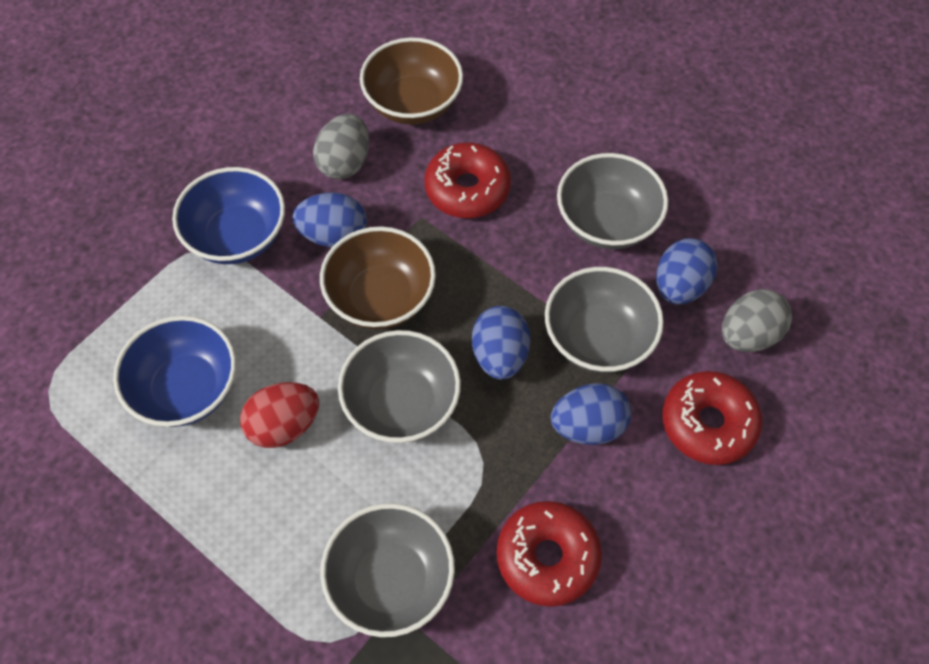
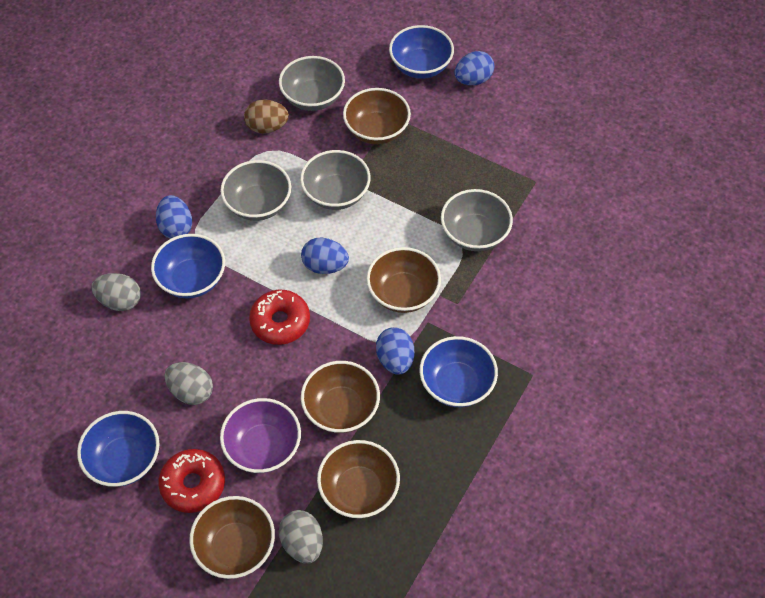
blue bowl: [113,316,236,427] [172,167,285,264] = 2 -> [77,411,160,487] [151,234,225,298] [389,25,454,79] [420,336,498,407] = 4
brown bowl: [320,226,436,329] [360,37,463,125] = 2 -> [189,496,275,579] [301,361,380,433] [317,440,400,518] [343,88,411,145] [367,247,441,313] = 5
brown egg: none = 0 -> [244,100,289,134] = 1
grey egg: [313,114,369,180] [722,289,792,352] = 2 -> [91,273,141,311] [164,362,213,405] [279,510,323,564] = 3
purple bowl: none = 0 -> [220,398,301,473] = 1
red donut: [424,142,511,218] [497,501,602,607] [662,371,762,465] = 3 -> [158,449,225,513] [249,290,310,345] = 2
red egg: [240,382,319,448] = 1 -> none = 0

